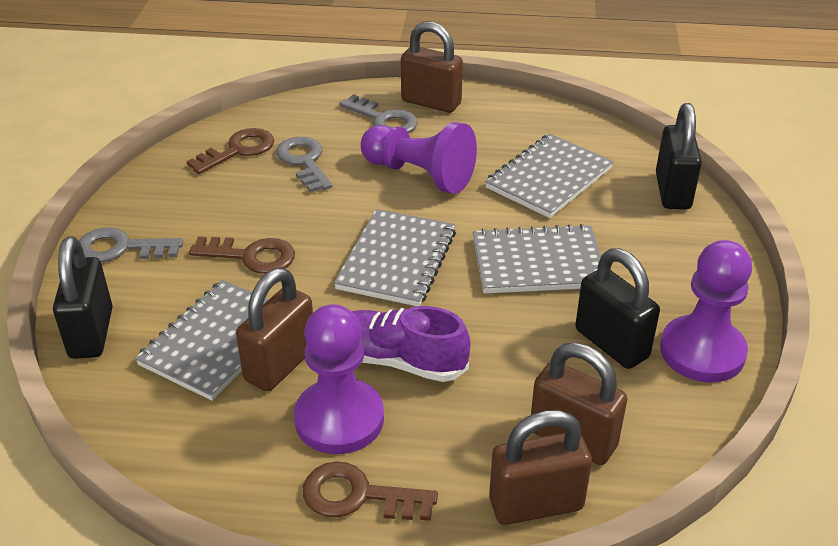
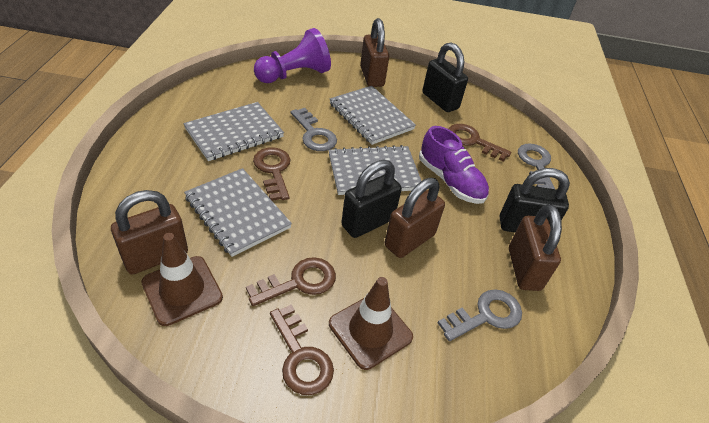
brown key: [186,128,274,174] [189,237,295,274] [303,462,438,521] = 3 -> [246,257,336,306] [253,147,290,201] [270,305,334,395] [448,124,511,162] = 4
brown traffic cone: none = 0 -> [141,233,223,326] [329,277,413,370] = 2
purple pawn: [294,304,384,454] [361,122,477,194] [660,240,752,383] = 3 -> [254,28,331,83] = 1

